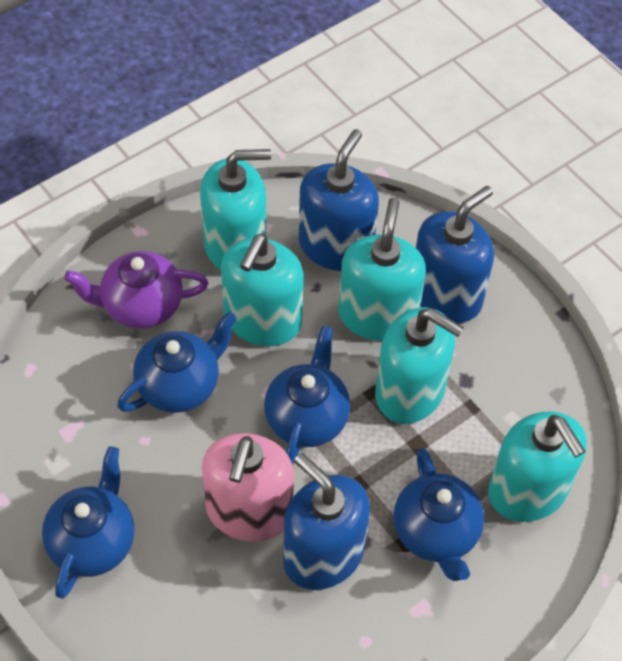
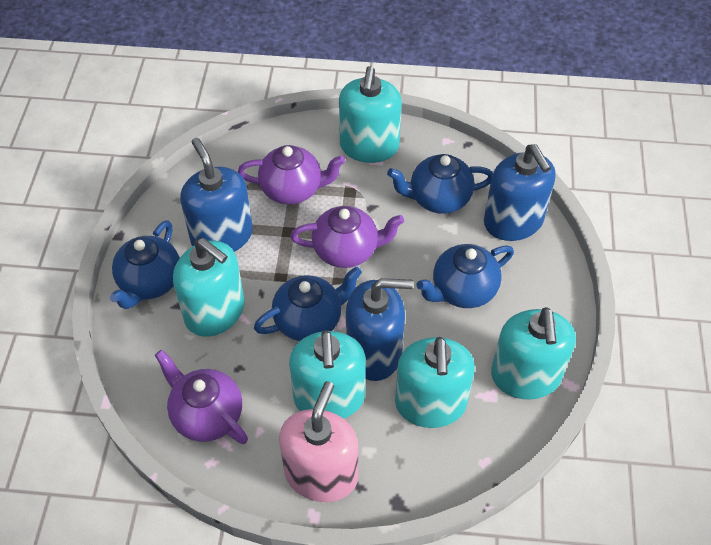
purple teapot: [64,251,209,329] = 1 -> [155,350,248,444] [238,145,345,205] [290,206,404,268] = 3

